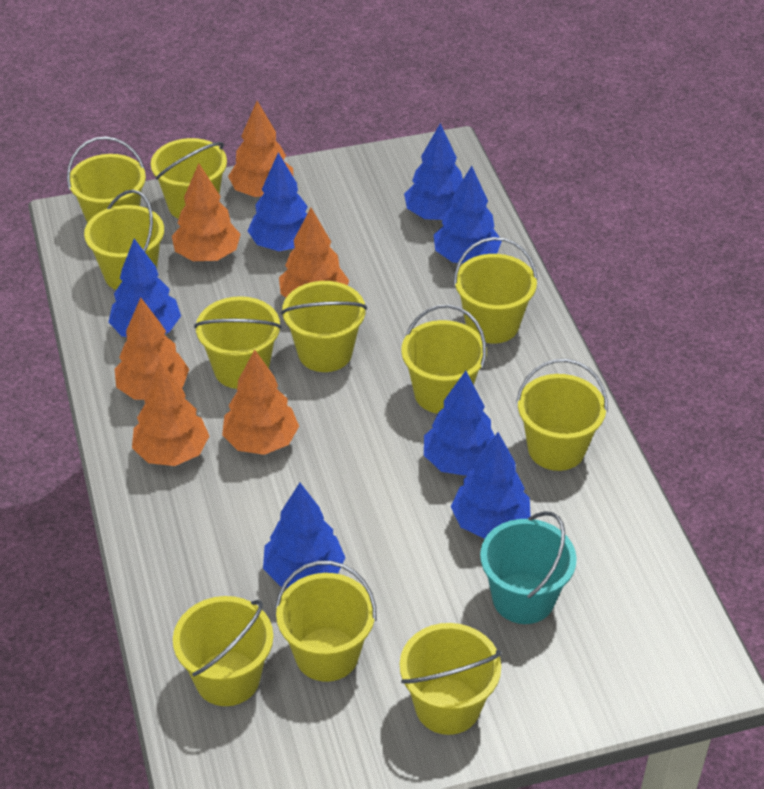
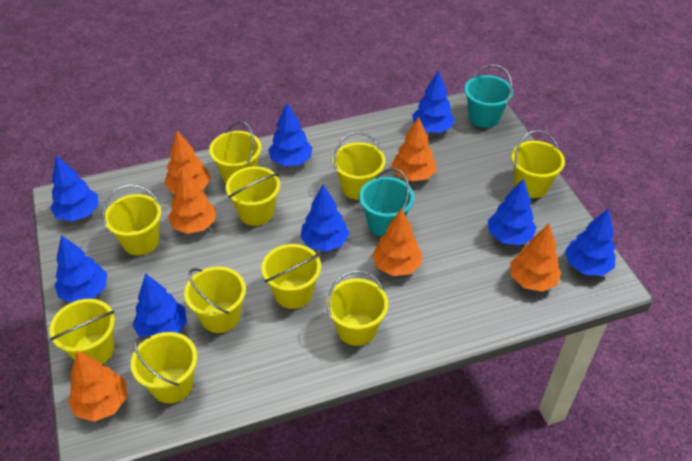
blue tree: [108,239,181,337] [248,153,308,251] [263,483,345,588] [404,123,463,220] [424,371,495,476] [434,166,502,263] [451,432,531,539] = 7 -> [50,155,98,222] [54,235,107,303] [132,273,187,340] [268,103,313,166] [300,185,349,252] [412,70,455,133] [488,178,537,245] [565,208,616,276] = 8
turquoise bucket: [480,511,577,624] = 1 -> [359,168,414,237] [464,65,513,128] = 2
yellow bucket: [67,136,146,223] [84,190,164,290] [151,138,227,219] [173,596,273,706] [194,296,282,389] [275,561,377,682] [281,281,367,372] [400,623,501,735] [401,305,487,414] [454,237,538,343] [516,359,608,471] = 11 -> [50,299,115,364] [103,184,162,255] [131,332,197,403] [184,266,246,333] [209,121,261,183] [226,166,280,226] [261,244,321,309] [326,270,388,346] [333,132,386,200] [511,130,565,198] = 10

